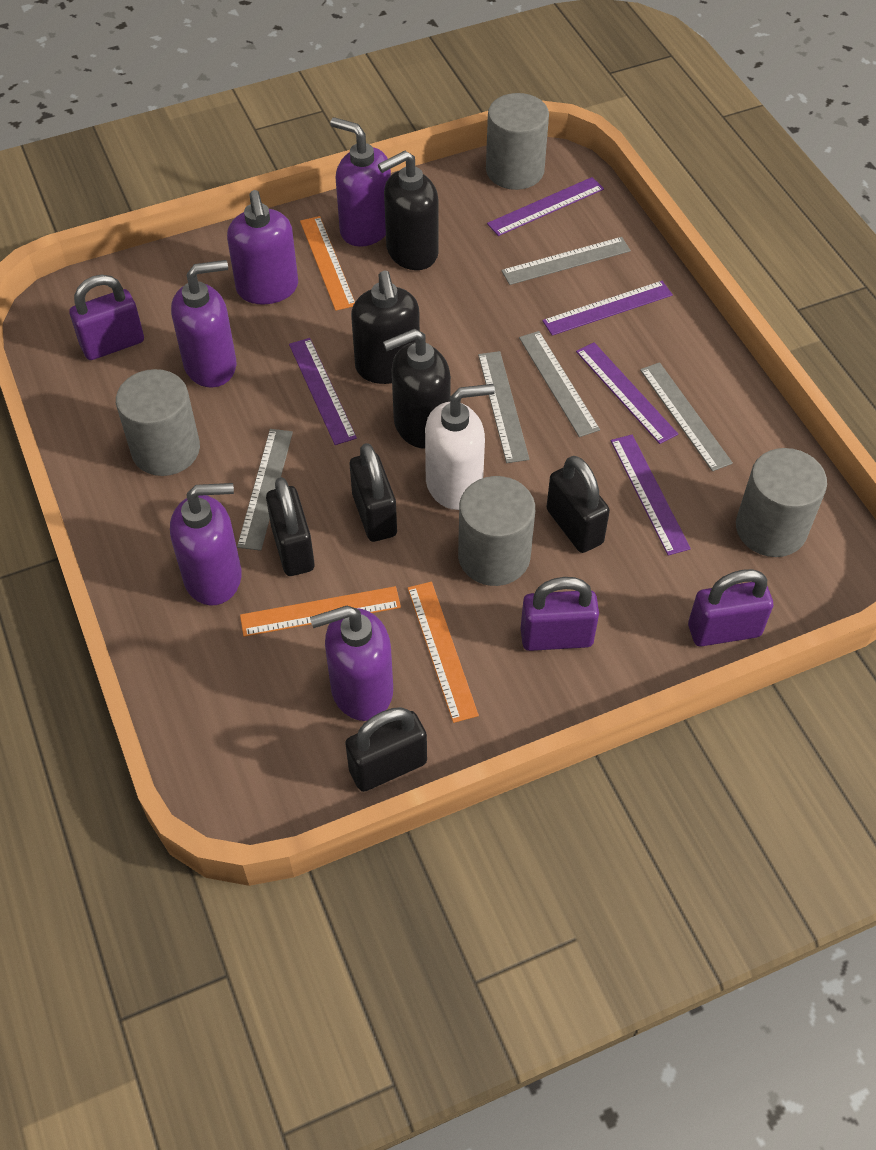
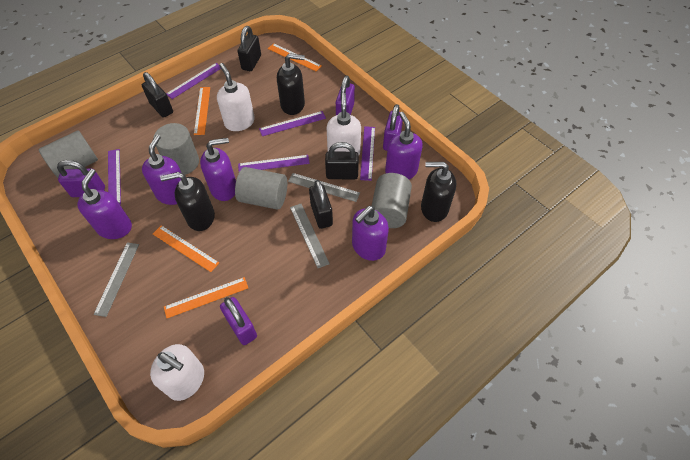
grey ruler: [237,429,293,551] [478,351,530,463] [501,237,631,285] [519,331,600,437] [640,362,733,471] = 5 -> [93,242,139,317] [288,173,360,202] [290,204,330,268] = 3
orange ruler: [240,586,401,637] [300,216,355,311] [408,582,479,723] = 3 -> [153,225,219,272] [164,277,248,318] [194,87,210,135] [268,43,322,71] = 4
purple padlock: [69,275,144,360] [521,577,599,651] [688,569,773,646] = 3 -> [57,160,105,197] [220,297,257,345] [336,75,355,115] [383,104,403,151] = 4
white soap dispenser: [425,384,495,510] = 1 -> [150,344,204,401] [217,63,255,131] [327,93,361,155] = 3

